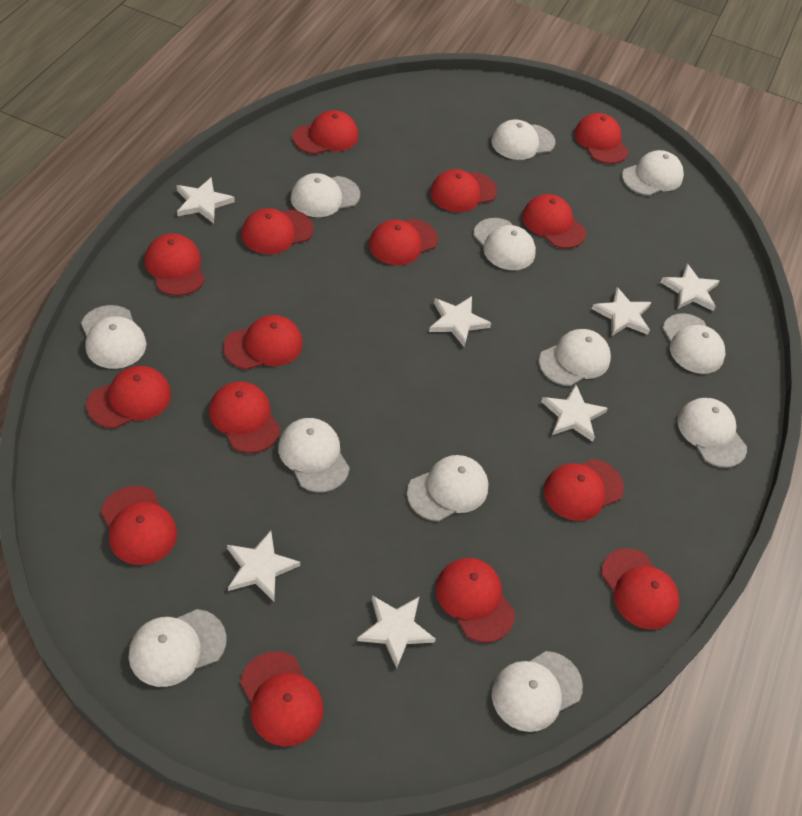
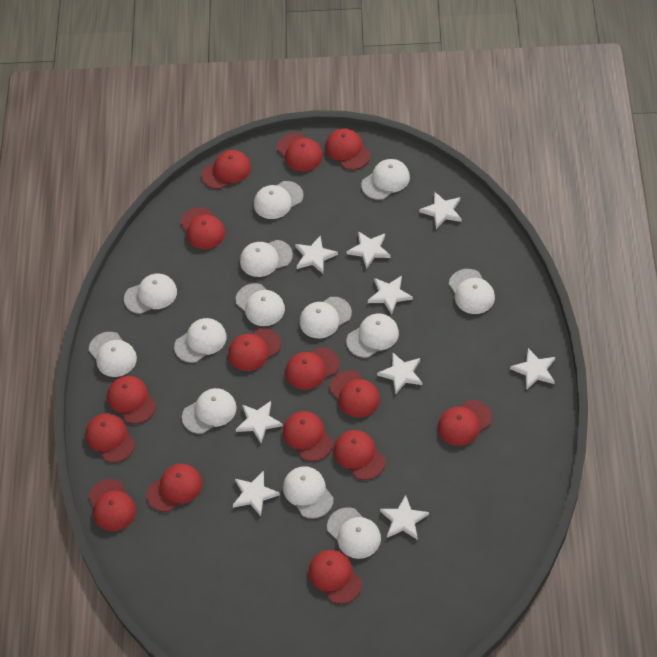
white cap: [81,305,146,369] [129,609,227,687] [278,418,350,492] [291,173,360,217] [407,455,489,521] [474,218,536,270] [491,119,555,160] [492,651,583,732] [539,329,611,386] [622,150,684,196] [662,313,726,374] [677,398,747,468] = 12 -> [89,332,137,377] [124,273,177,314] [174,318,226,363] [182,388,237,434] [235,283,285,326] [240,240,293,277] [254,181,304,219] [283,466,334,519] [299,297,352,338] [327,507,381,559] [346,314,399,358] [361,159,410,200] [449,269,495,314] = 13
white star: [176,177,235,223] [227,531,300,601] [357,595,436,668] [429,296,491,347] [541,385,608,442] [592,287,651,336] [660,264,719,311] = 7 -> [233,471,280,516] [236,401,283,443] [295,236,338,273] [347,231,391,269] [368,276,413,315] [377,353,422,394] [380,495,429,540] [419,191,462,229] [510,348,555,390] = 9

